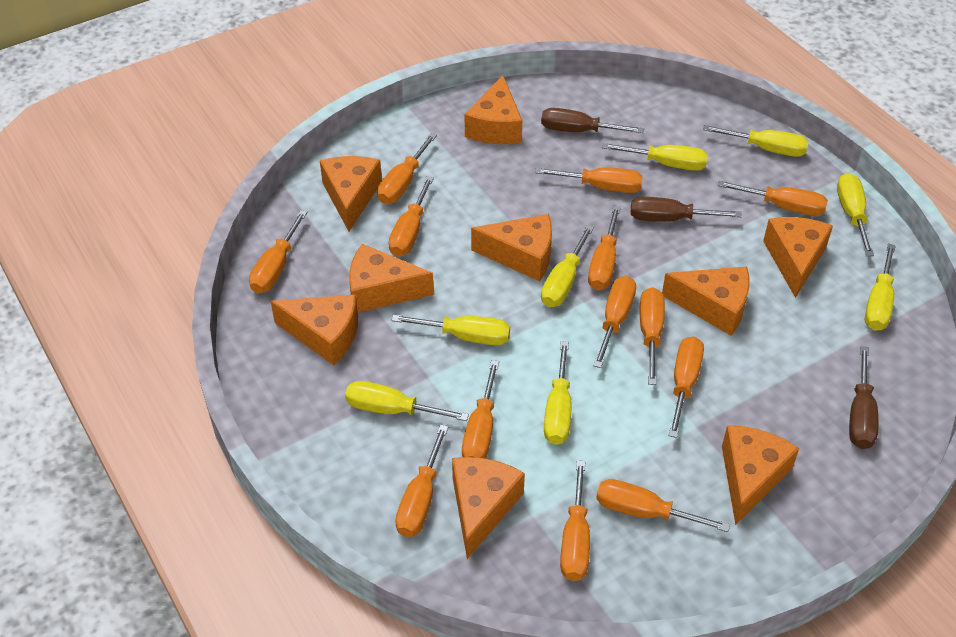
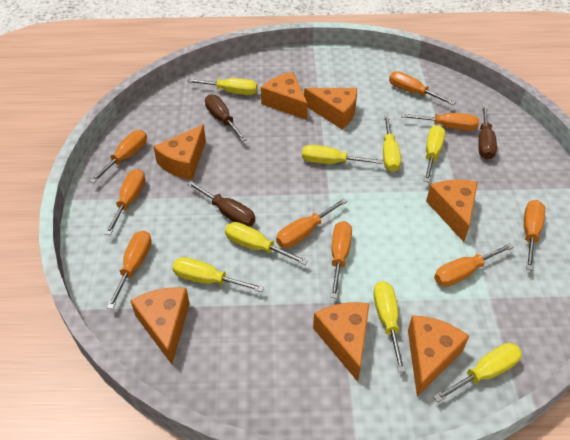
orange cheese: [271,295,358,365] [320,156,382,231] [349,244,434,312] [452,457,525,559] [465,75,522,144] [471,214,552,281] [662,266,750,336] [722,425,799,525] [763,217,833,298] = 9 -> [130,287,190,364] [153,125,206,180] [261,72,308,120] [304,88,357,129] [313,302,370,382] [408,315,469,397] [426,180,478,242] = 7
orange screwdriver: [249,210,307,293] [377,133,437,204] [389,176,434,257] [395,425,448,537] [462,360,499,459] [535,167,643,193] [560,460,590,581] [588,206,621,290] [593,276,636,368] [596,479,730,532] [640,287,665,385] [669,336,704,438] [717,181,828,216] = 13 -> [89,130,147,183] [105,169,145,235] [107,231,152,309] [276,198,347,248] [331,221,352,299] [389,71,456,105] [401,113,479,131] [434,243,514,287] [524,200,545,270] = 9

